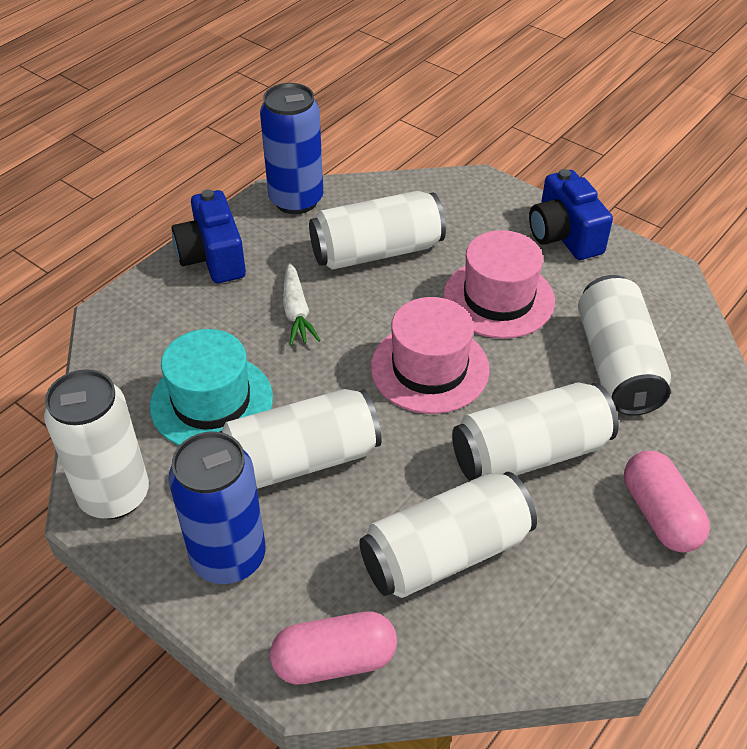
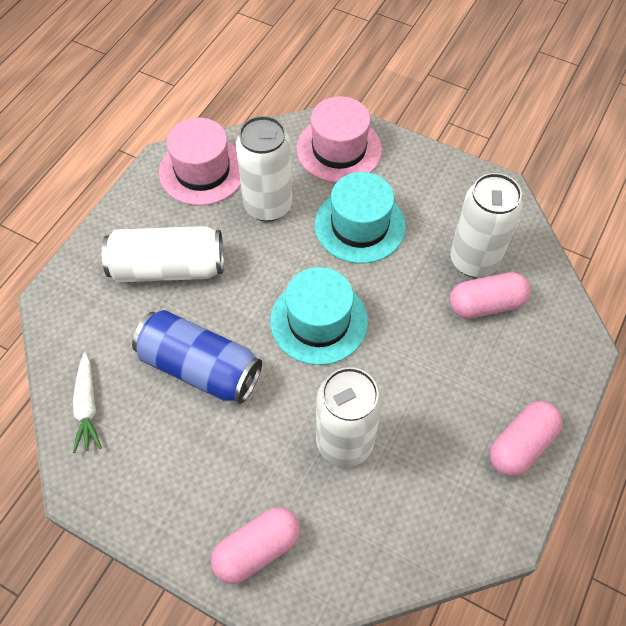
blue camera: [172,190,246,283] [529,169,613,260] = 2 -> none = 0
blue can: [168,431,266,584] [260,83,323,214] = 2 -> [132,310,262,404] = 1
pink capsule: [270,611,397,684] [624,450,710,553] = 2 -> [211,507,300,584] [450,272,531,319] [489,401,563,477] = 3
turquoise hat: [150,329,273,446] = 1 -> [270,267,368,365] [315,172,406,264] = 2
white can: [44,369,149,519] [220,389,382,489] [309,191,446,270] [359,472,537,598] [452,382,619,481] [578,275,671,416] = 6 -> [102,226,224,282] [236,116,292,222] [316,367,382,467] [450,173,523,277] = 4

